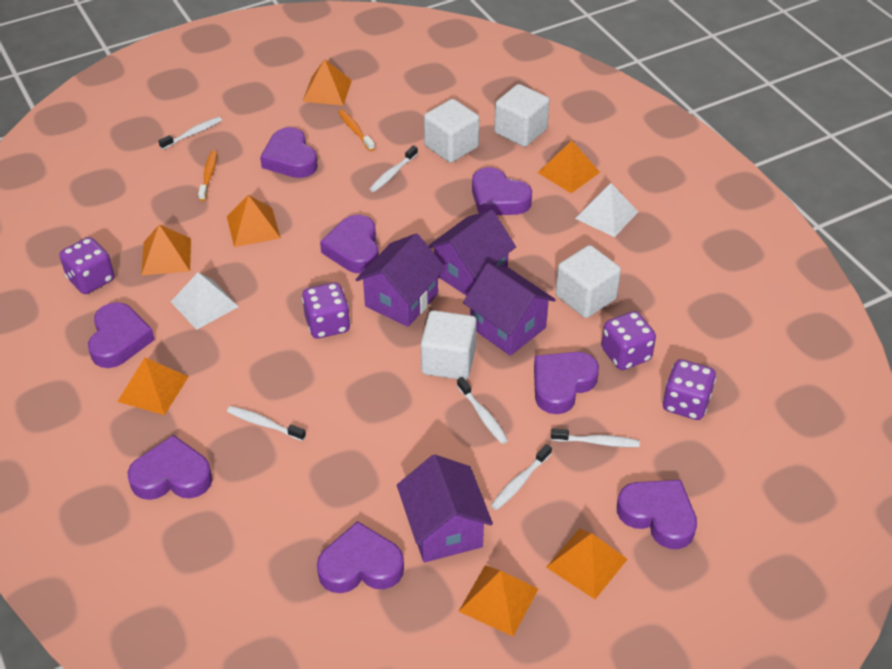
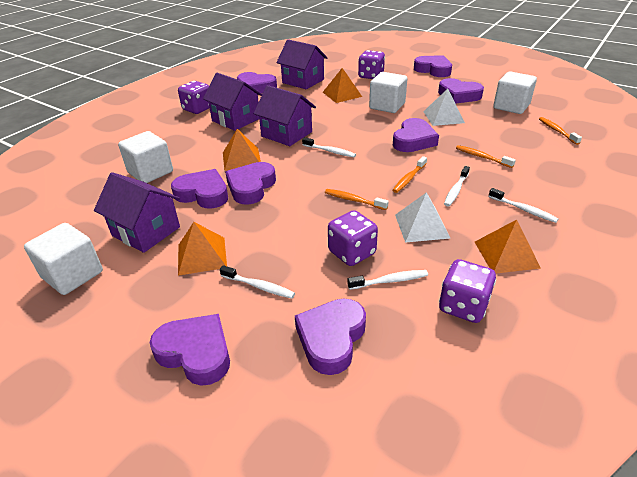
orange pyramid: [117,358,189,415] [141,224,191,275] [227,195,281,247] [302,59,352,106] [458,565,538,636] [538,141,600,193] [546,528,628,599] = 7 -> [178,222,227,276] [223,129,261,171] [323,68,362,103] [475,220,540,273] = 4
orange toothbrush: [198,151,217,201] [338,109,375,151] = 2 -> [325,189,389,210] [393,156,427,193] [456,145,516,168] [539,117,582,145] = 4
white toothbrush: [159,117,222,150] [227,406,306,441] [370,146,418,192] [457,377,508,444] [491,444,552,510] [551,429,640,447] = 6 -> [220,265,295,299] [302,137,356,157] [347,270,428,290] [444,166,470,206] [488,188,559,223] = 5

